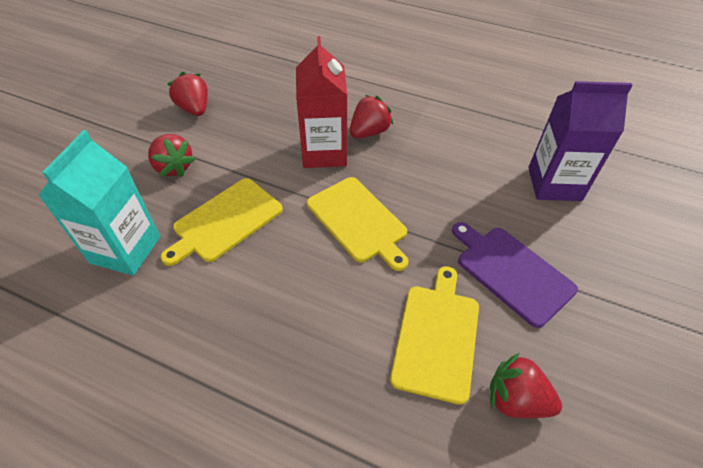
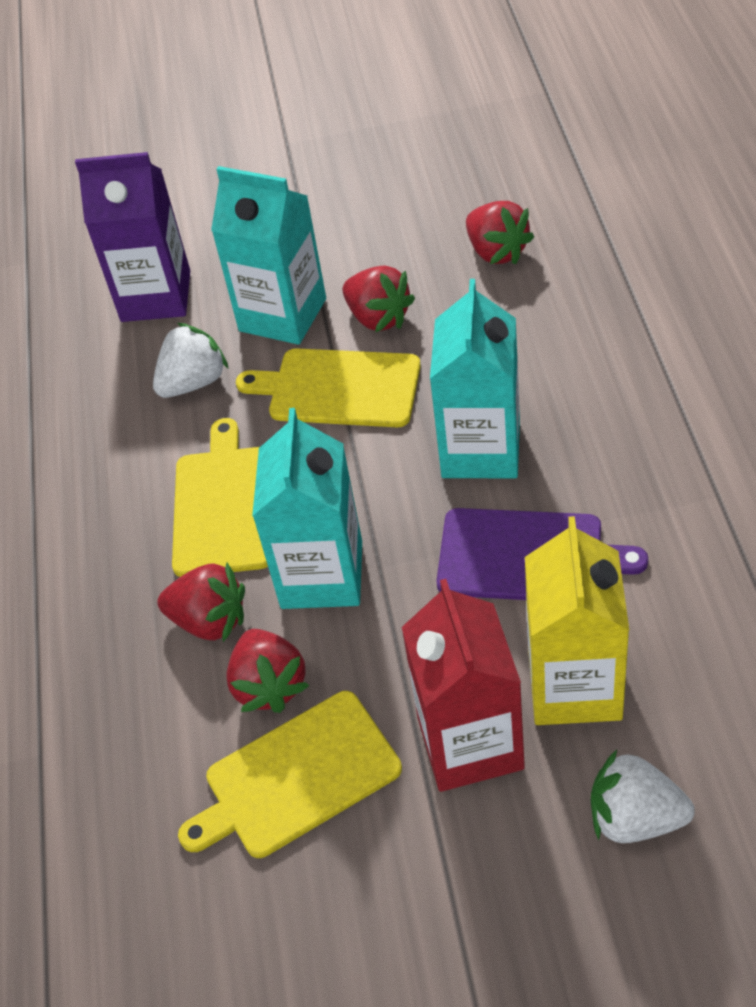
turquoise carton: [38,130,161,276] = 1 -> [211,166,326,345] [252,408,362,609] [430,279,520,478] = 3
white strawberry: none = 0 -> [153,323,229,398] [591,750,695,843] = 2
yellow carton: none = 0 -> [525,516,629,725] = 1

